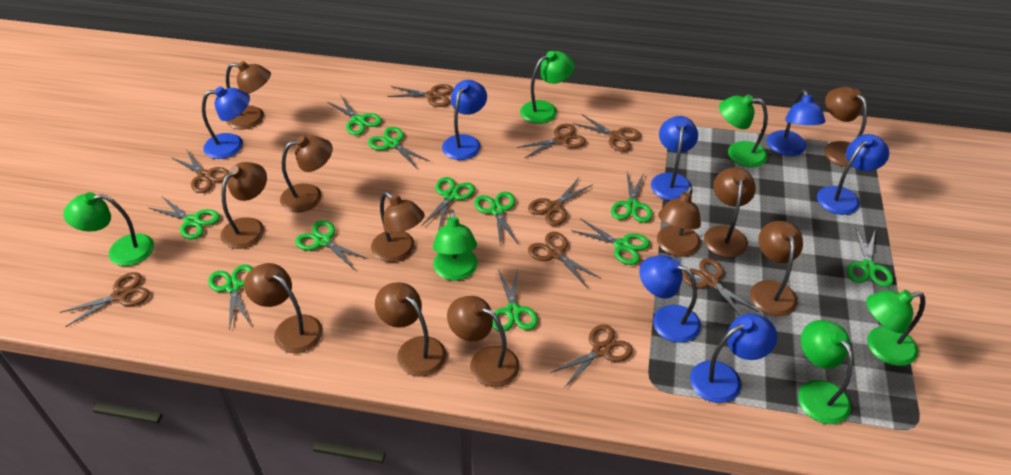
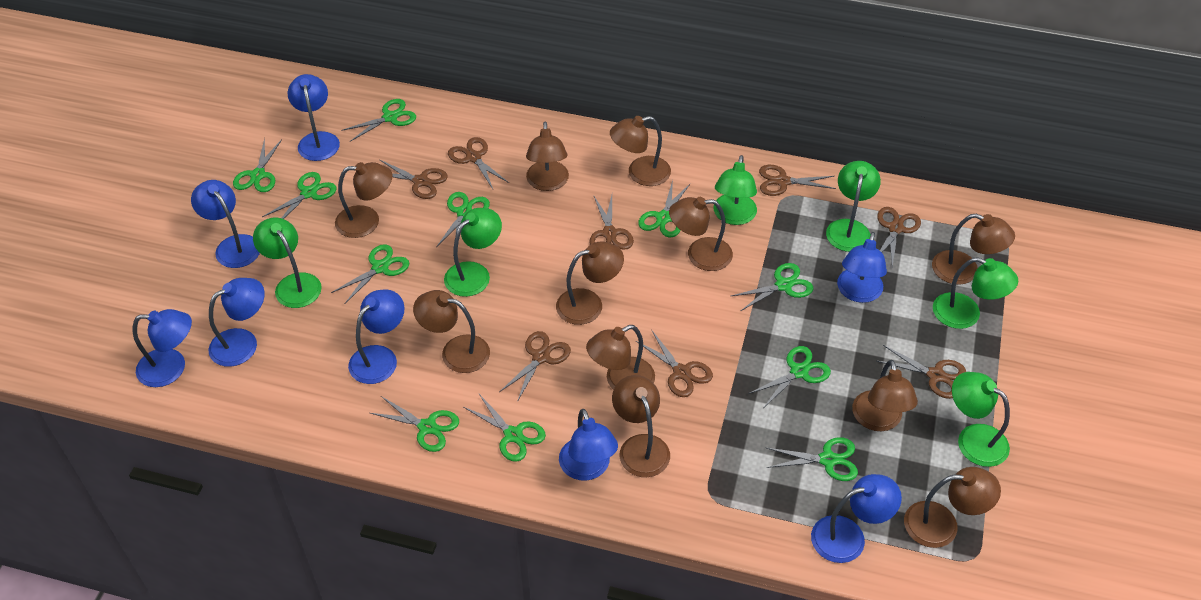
blue lamp: [202,87,250,159] [442,80,487,160] [639,255,701,343] [651,116,698,200] [690,314,777,403] [767,90,825,156] [817,134,889,215] = 7 -> [133,309,192,387] [191,180,260,268] [209,278,265,367] [288,74,340,161] [348,289,404,384] [559,409,618,481] [811,474,902,563] [837,232,887,303] = 8
brown scissors: [60,272,150,327] [171,149,229,193] [387,84,453,107] [516,124,586,158] [528,178,593,226] [528,232,600,287] [550,324,633,388] [573,114,641,152] [682,258,759,316] = 9 -> [379,159,448,199] [448,137,509,189] [499,331,571,402] [589,195,634,250] [636,329,713,397] [759,165,836,196] [877,207,921,267] [877,345,966,399] = 8

